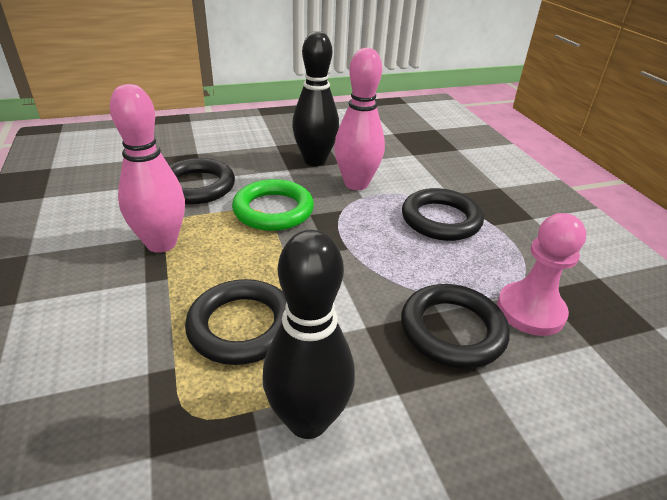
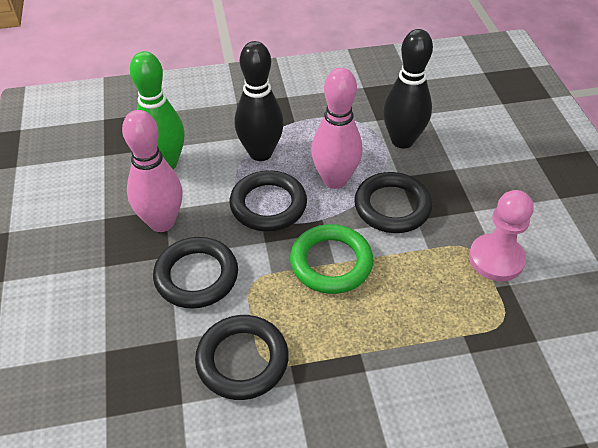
green bowling pin: none = 0 -> [130,51,185,169] = 1

